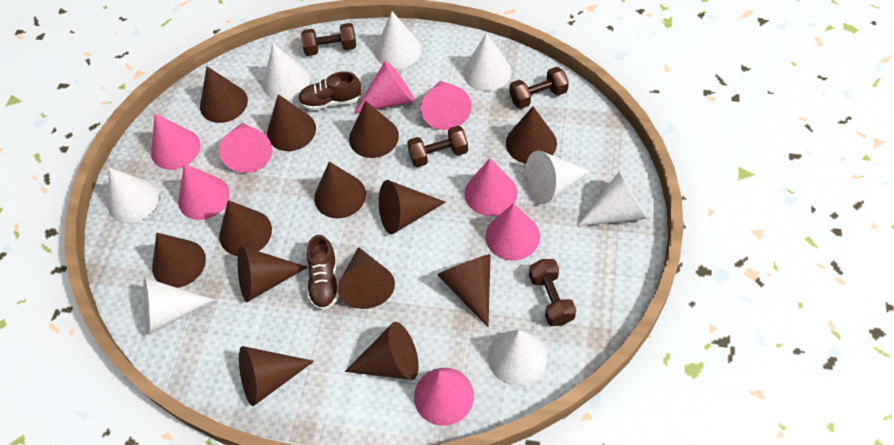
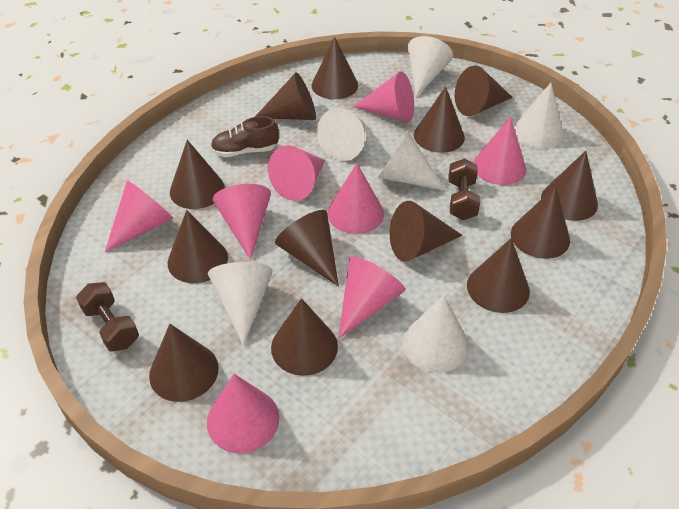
brown dumbbell: [301,23,356,56] [407,126,468,167] [509,67,569,109] [529,259,576,326] = 4 -> [76,282,139,352] [448,159,480,220] = 2
brown shoe: [298,71,362,111] [307,235,339,310] = 2 -> [211,116,279,157] = 1
white cone: [108,167,159,223] [143,278,214,335] [263,44,310,100] [375,11,422,69] [463,33,512,91] [488,330,547,386] [525,151,590,204] [577,171,647,226] = 8 -> [208,262,273,346] [317,108,365,161] [377,132,446,191] [402,295,469,373] [408,36,453,97] [514,83,564,149] = 6

